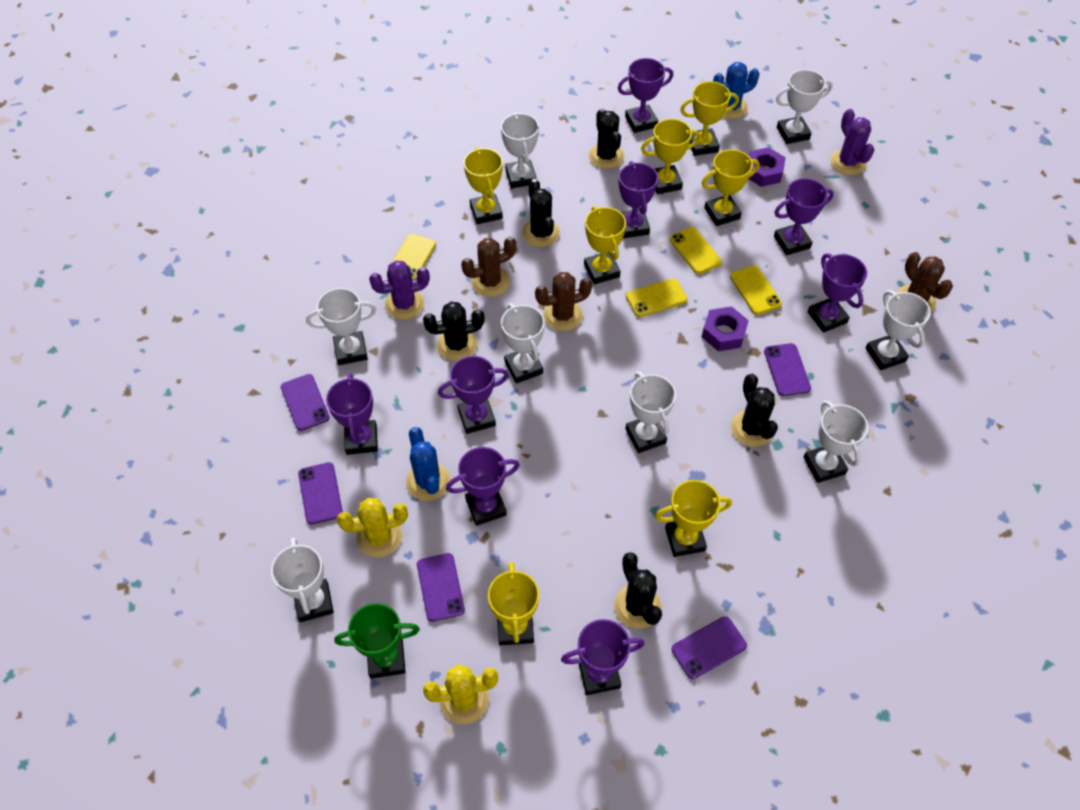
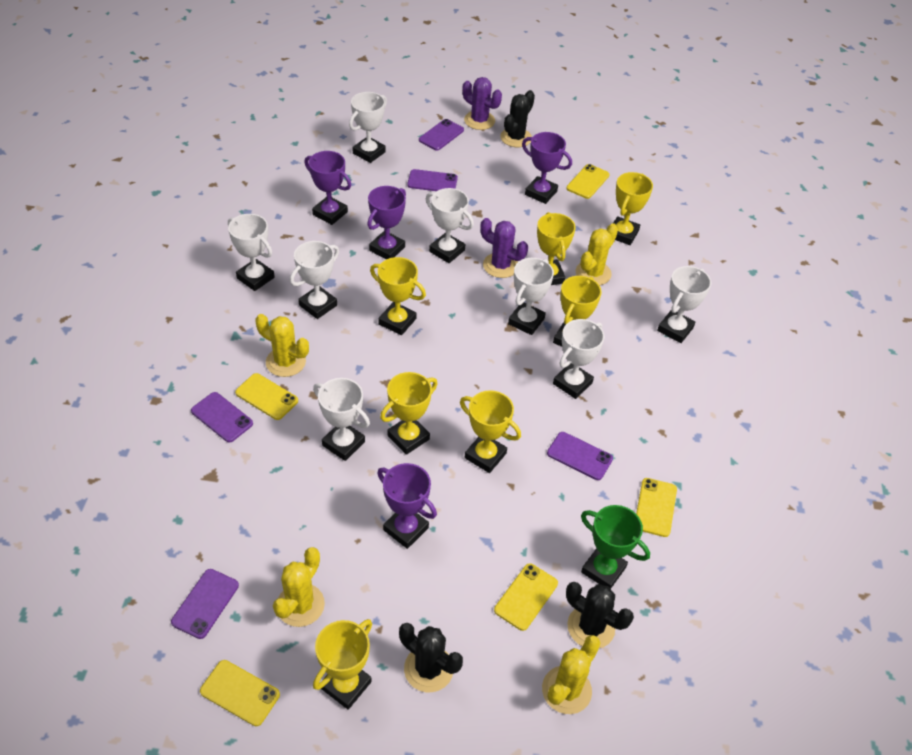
black cactus: [423,302,485,361] [522,179,560,247] [589,108,624,169] [614,552,662,629] [731,374,778,447] = 5 -> [399,623,463,692] [500,90,535,147] [566,582,634,648] = 3
blue cactus: [406,427,450,501] [713,62,760,119] = 2 -> none = 0
brown cactus: [461,237,516,297] [535,272,592,331] [897,252,953,312] = 3 -> none = 0
purple nut: [702,306,749,351] [748,147,786,187] = 2 -> none = 0
purple trophy: [326,374,378,455] [438,356,509,434] [446,447,520,526] [561,619,645,695] [618,58,673,133] [619,161,658,238] [774,178,834,255] [808,253,867,333] = 8 -> [304,151,351,225] [367,186,406,260] [377,463,437,549] [522,132,572,204] = 4
yellow cactus: [337,498,408,558] [423,665,498,724] = 2 -> [255,314,309,377] [273,547,325,627] [542,635,600,714] [576,223,618,285] = 4
yellow phone: [392,234,436,280] [626,278,688,317] [669,227,722,274] [730,265,782,315] = 4 -> [200,660,280,726] [235,373,298,420] [494,563,558,631] [566,164,610,199] [636,478,677,537] = 5

